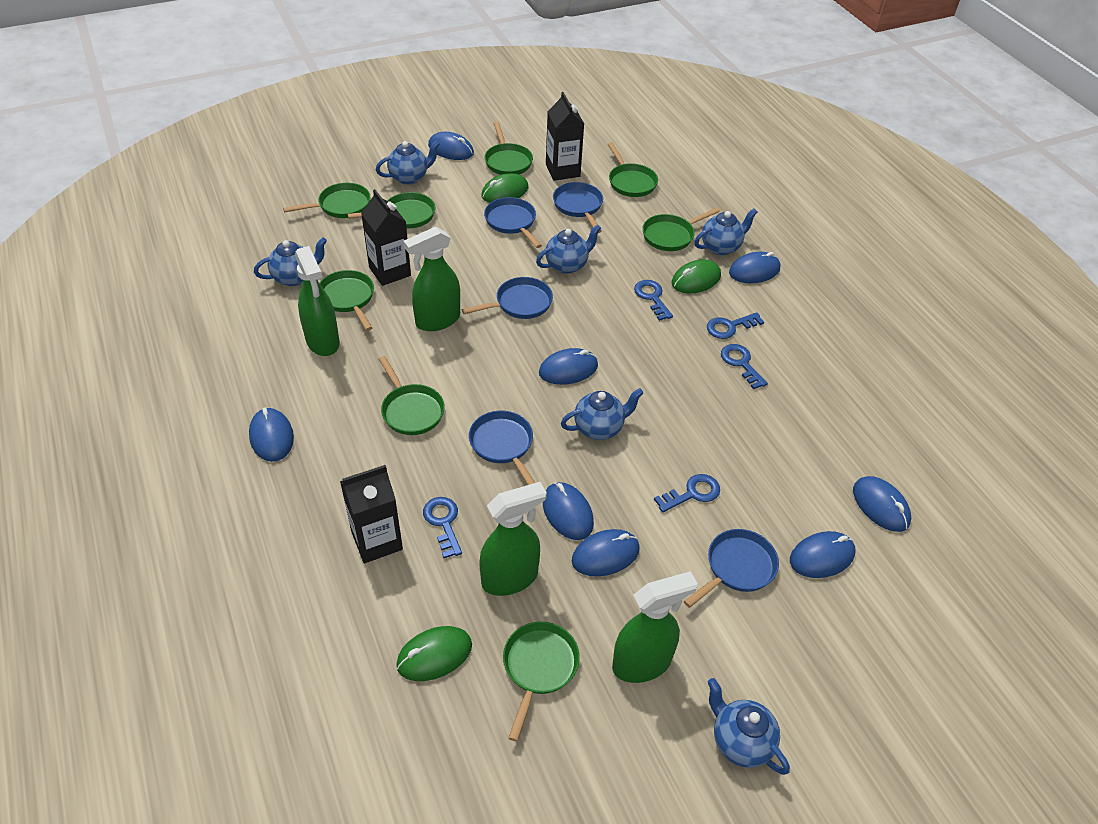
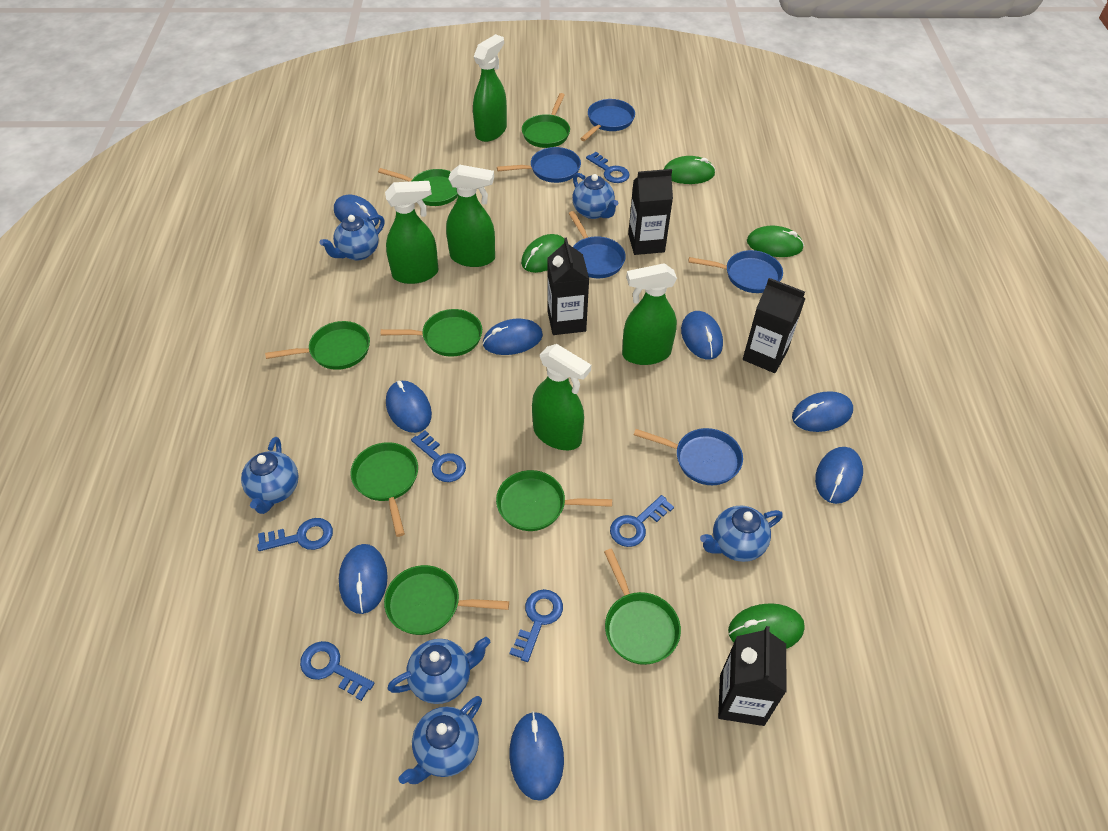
black carton: [340,465,403,563] [361,189,411,286] [546,92,584,181] = 3 -> [547,237,589,335] [628,169,673,255] [718,626,786,726] [743,278,805,373] = 4
blue key: [423,497,462,558] [634,280,673,321] [654,474,720,512] [707,312,764,339] [721,344,768,389] = 5 -> [257,518,333,551] [300,641,374,701] [411,430,466,482] [509,589,563,662] [586,152,630,183] [610,495,674,547] = 6
green mouse: [396,626,472,681] [481,173,528,203] [671,259,721,294] = 3 -> [521,234,564,273] [664,156,716,184] [728,603,805,649] [747,226,804,257] = 4
green spray bottle: [295,246,340,356] [403,227,460,331] [479,482,547,596] [612,571,698,683] = 4 -> [385,181,438,284] [446,165,495,267] [473,34,507,142] [532,344,591,450] [622,263,677,365] = 5

